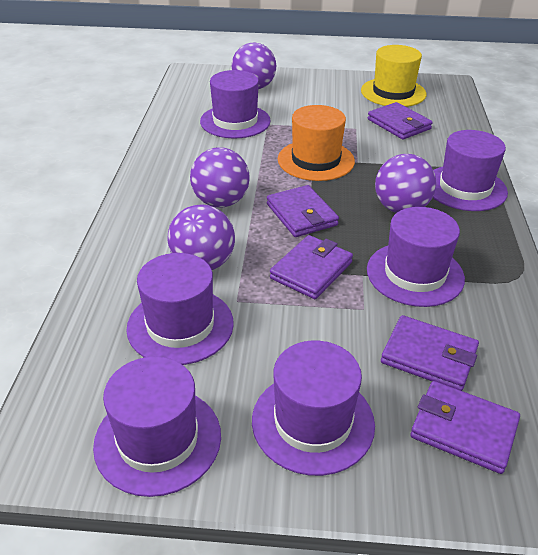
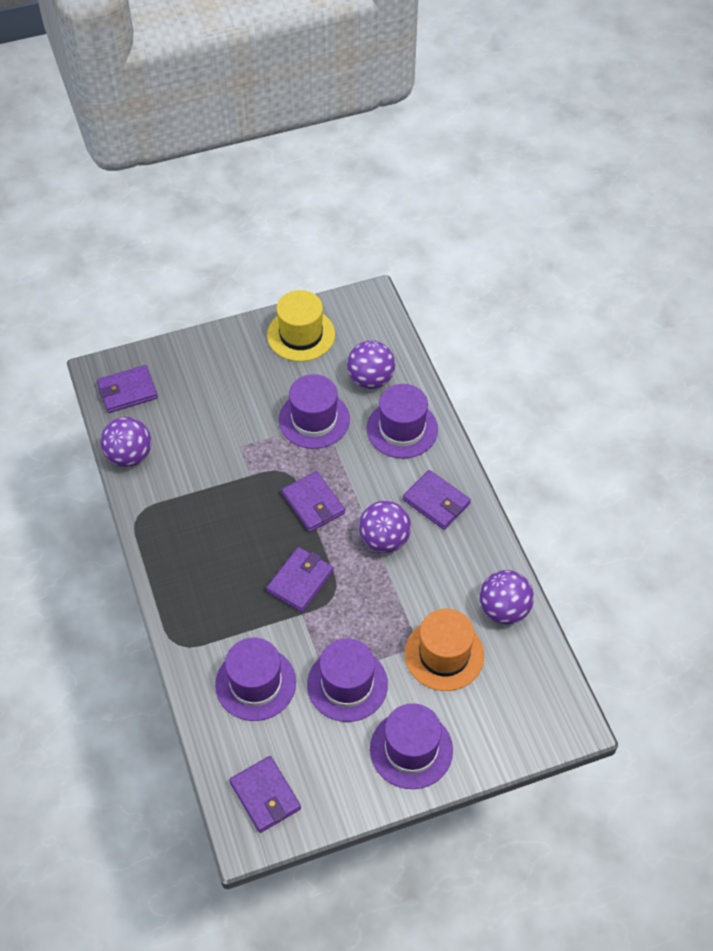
purple hat: [93,356,221,497] [126,253,234,365] [200,70,271,139] [252,340,375,476] [367,207,465,307] [433,130,508,211] = 6 -> [215,637,296,721] [279,374,350,449] [307,638,388,722] [366,384,438,459] [370,703,453,789] = 5

